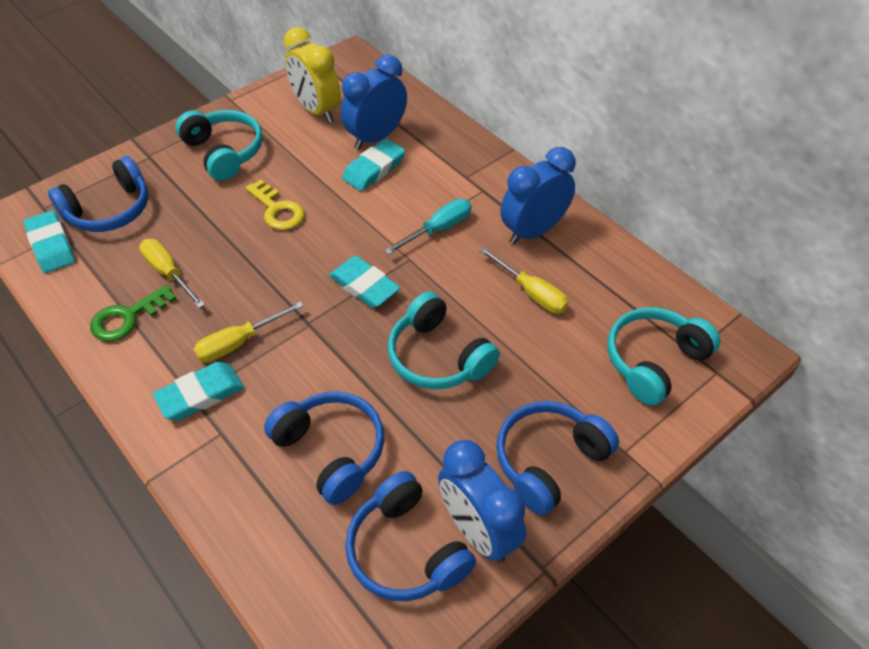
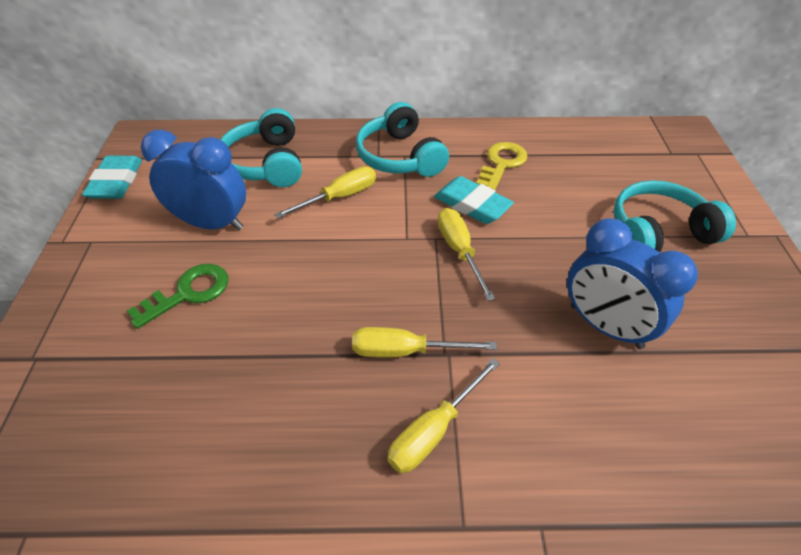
blue clock: [341,54,407,150] [438,440,526,563] [500,147,576,244] = 3 -> [141,129,246,230] [567,218,698,349] = 2
blue headphones: [48,156,149,232] [264,391,384,505] [345,471,476,601] [496,401,619,516] = 4 -> none = 0
turquoise eraser: [24,210,75,273] [153,362,244,420] [329,256,400,308] [342,139,405,191] = 4 -> [82,156,142,199] [434,176,514,224] = 2
turquoise screwdriver: [385,199,472,255] = 1 -> none = 0
yellow clock: [284,27,341,123] = 1 -> none = 0
yellow screwdriver: [139,239,205,308] [194,301,304,362] [479,247,569,314] = 3 -> [274,166,376,219] [352,327,497,358] [388,358,500,473] [438,208,495,301] = 4

